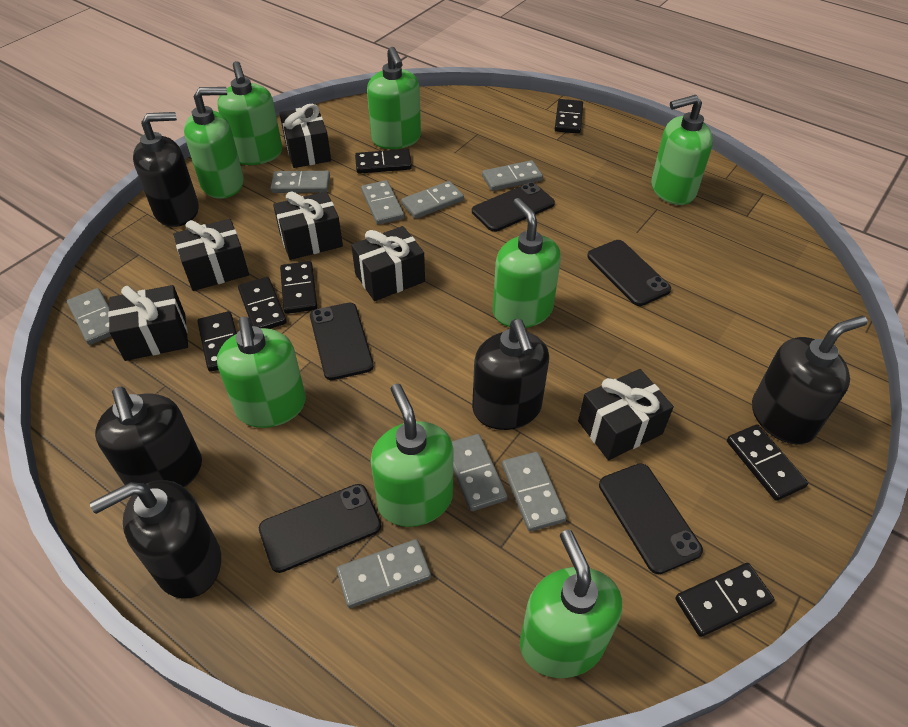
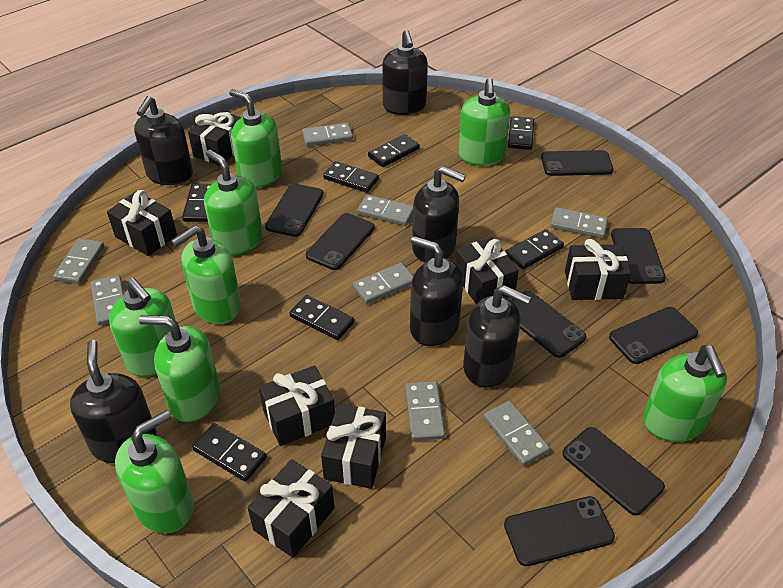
black gift: [108,285,188,361] [173,219,249,291] [273,191,343,260] [280,104,331,168] [351,226,425,301] [578,369,674,460] = 6 -> [107,190,177,256] [188,109,242,166] [248,459,334,558] [259,365,335,446] [321,404,386,489] [455,237,519,304] [565,239,631,300] = 7
black phone: [259,484,381,573] [310,303,374,380] [472,182,555,232] [587,240,671,306] [599,463,703,574] = 5 -> [265,184,323,237] [306,213,375,270] [504,496,615,566] [512,291,586,358] [541,150,614,176] [563,427,665,516] [609,307,698,364] [611,228,666,284] = 8
black soap dispenser: [90,480,221,599] [95,386,202,488] [133,112,199,227] [472,319,549,430] [752,315,868,445] = 5 -> [70,340,157,463] [134,96,193,185] [382,30,428,115] [410,236,463,346] [412,166,466,262] [463,285,531,388] = 6

